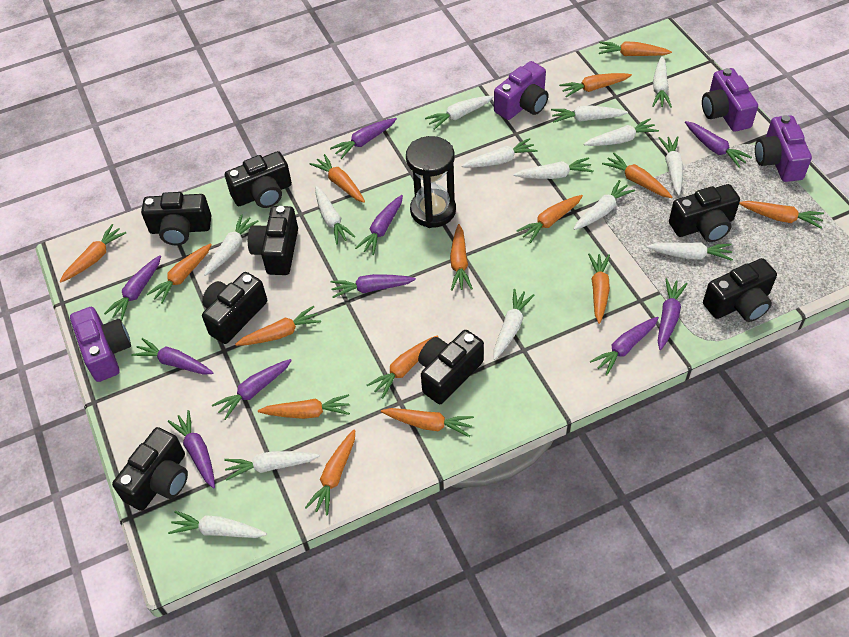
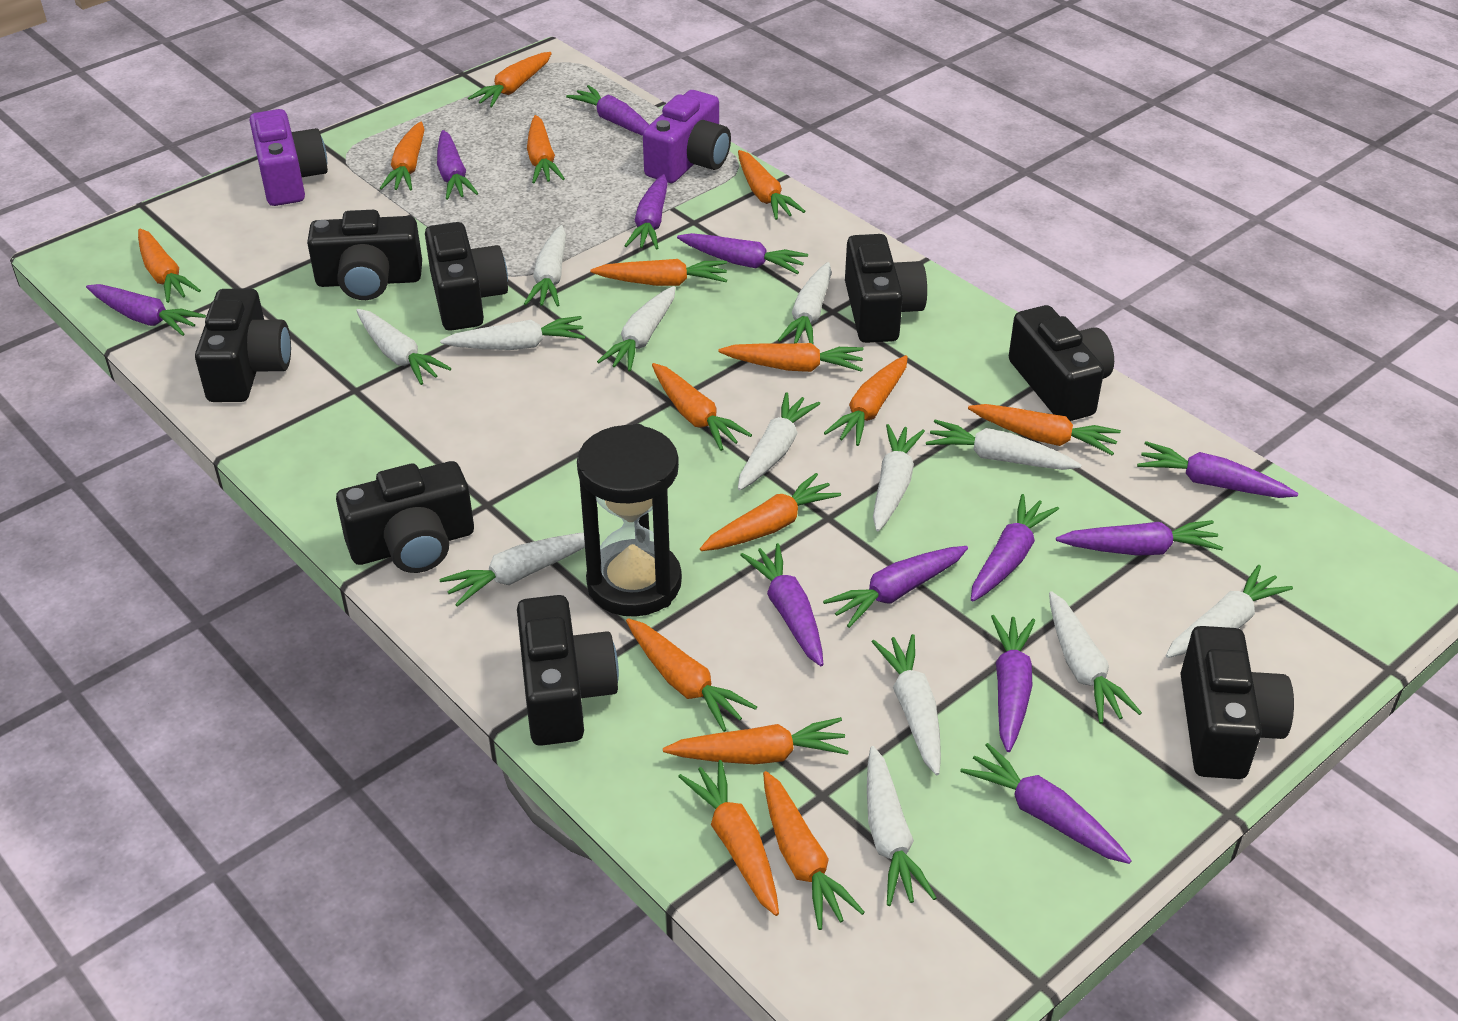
purple camera: [70,307,131,382] [494,61,548,120] [702,68,758,132] [755,115,812,182] = 4 -> [249,109,328,206] [643,90,731,183] = 2
purple carrot: [104,255,161,321] [131,338,214,375] [168,410,215,488] [212,359,292,420] [330,118,397,159] [330,274,416,298] [355,195,403,255] [590,317,659,376] [658,278,688,350] [685,121,752,168] = 10 -> [86,284,206,336] [437,130,479,200] [566,85,649,136] [624,174,668,249] [677,233,808,274] [740,543,823,666] [823,546,968,628] [960,743,1132,864] [971,494,1059,602] [991,615,1035,752] [1056,520,1223,556] [1137,441,1298,498] = 12
white carrot: [168,511,267,538] [204,214,258,276] [224,451,320,481] [315,186,355,245] [425,96,494,130] [462,138,538,168] [493,289,535,360] [514,157,594,179] [551,105,628,123] [574,180,635,230] [584,118,659,146] [646,242,733,261] [652,56,672,108] [659,136,683,196] = 14 -> [356,309,452,385] [439,533,585,607] [440,316,585,350] [524,225,566,307] [597,286,676,371] [738,392,820,490] [778,262,832,344] [867,746,936,906] [872,634,941,775] [873,424,925,531] [926,420,1081,470] [1049,591,1142,724] [1166,565,1293,658] = 13

